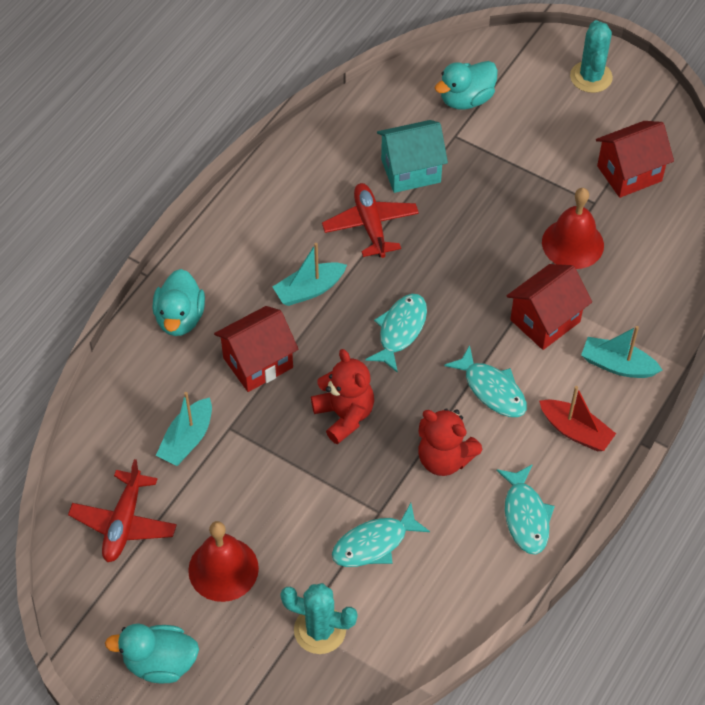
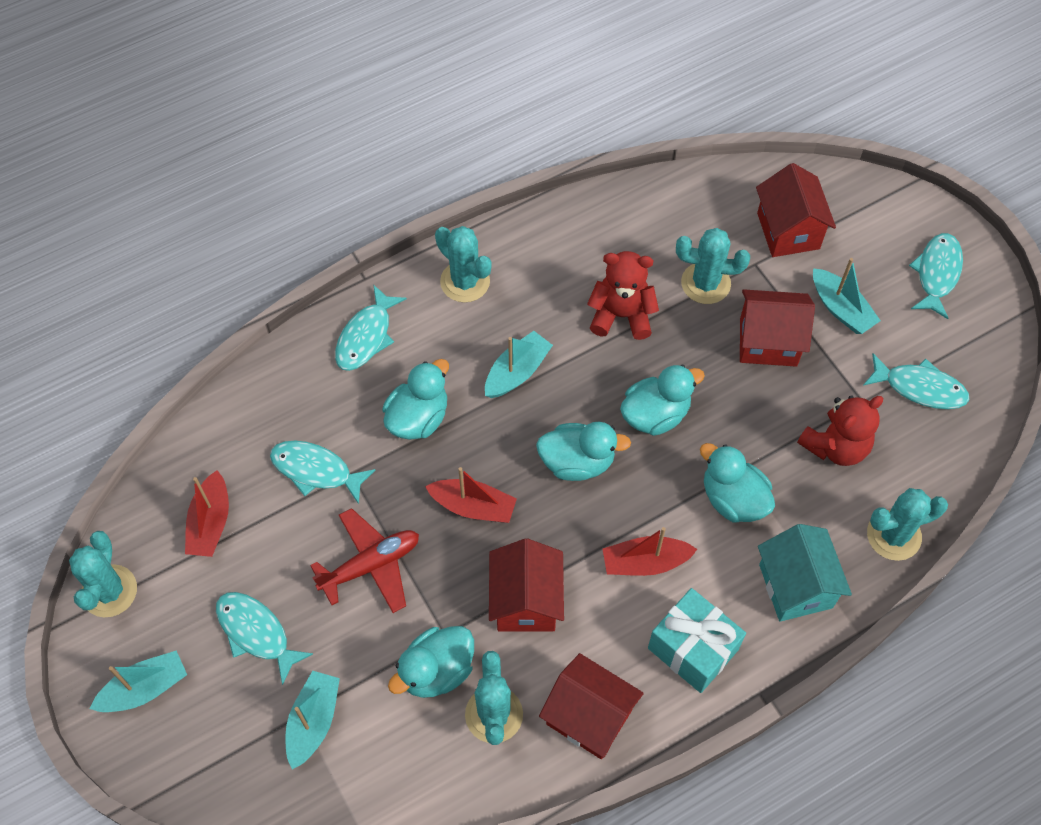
red bell: [188,521,259,602] [542,188,604,269] = 2 -> none = 0
red boat: [539,386,616,451] = 1 -> [185,470,229,557] [425,467,517,523] [603,527,697,576] = 3
red house: [214,306,299,392] [507,264,592,350] [596,121,674,198] = 3 -> [489,539,564,631] [539,653,644,759] [740,289,815,367] [756,163,836,257] = 4
red plane: [68,459,177,562] [322,183,419,258] = 2 -> [310,508,419,613] = 1
turquoise boat: [156,392,212,466] [273,243,347,306] [581,326,662,378] = 3 -> [90,650,187,712] [286,671,340,770] [485,331,553,398] [813,258,881,334] = 4
turquoise cactus: [280,583,358,654] [570,20,613,93] = 2 -> [69,531,137,617] [435,226,492,303] [465,651,523,745] [676,228,750,304] [867,488,948,561] = 5
turquoise duck: [105,624,199,683] [153,269,205,336] [435,61,498,110] = 3 -> [382,359,449,440] [388,626,474,698] [536,422,631,481] [620,365,705,436] [700,443,775,523] = 5
turquoise fish: [332,503,430,567] [365,294,427,373] [444,345,527,417] [496,464,555,555] = 4 -> [216,592,313,685] [270,441,375,504] [335,284,407,371] [863,353,969,409] [909,233,963,319] = 5
turquoise gift: none = 0 -> [648,588,746,693] = 1

